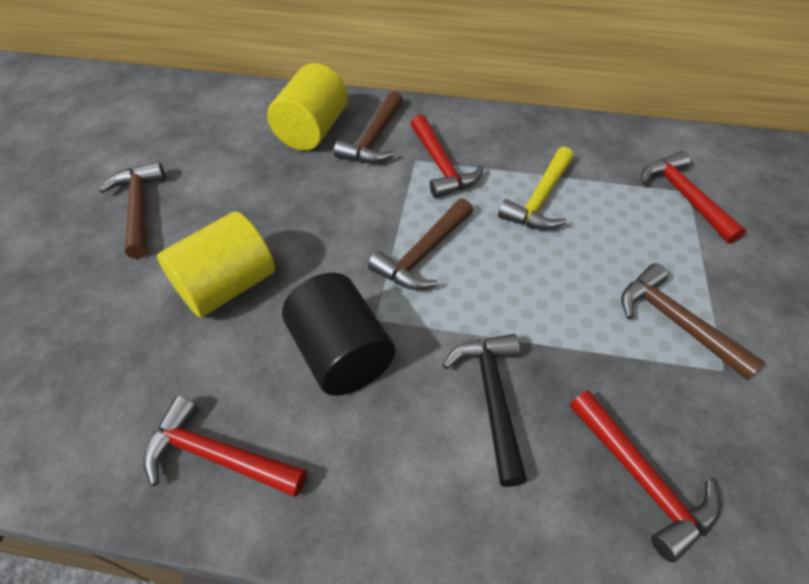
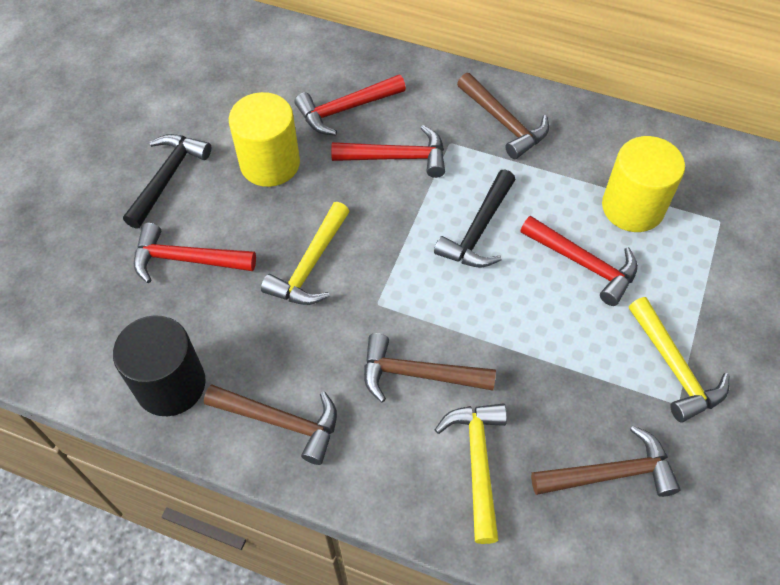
black hammer: [443,334,527,487] = 1 -> [123,134,211,229] [434,170,516,268] = 2
yellow hammer: [498,147,574,230] = 1 -> [261,202,350,305] [435,403,507,544] [629,297,730,423] = 3

